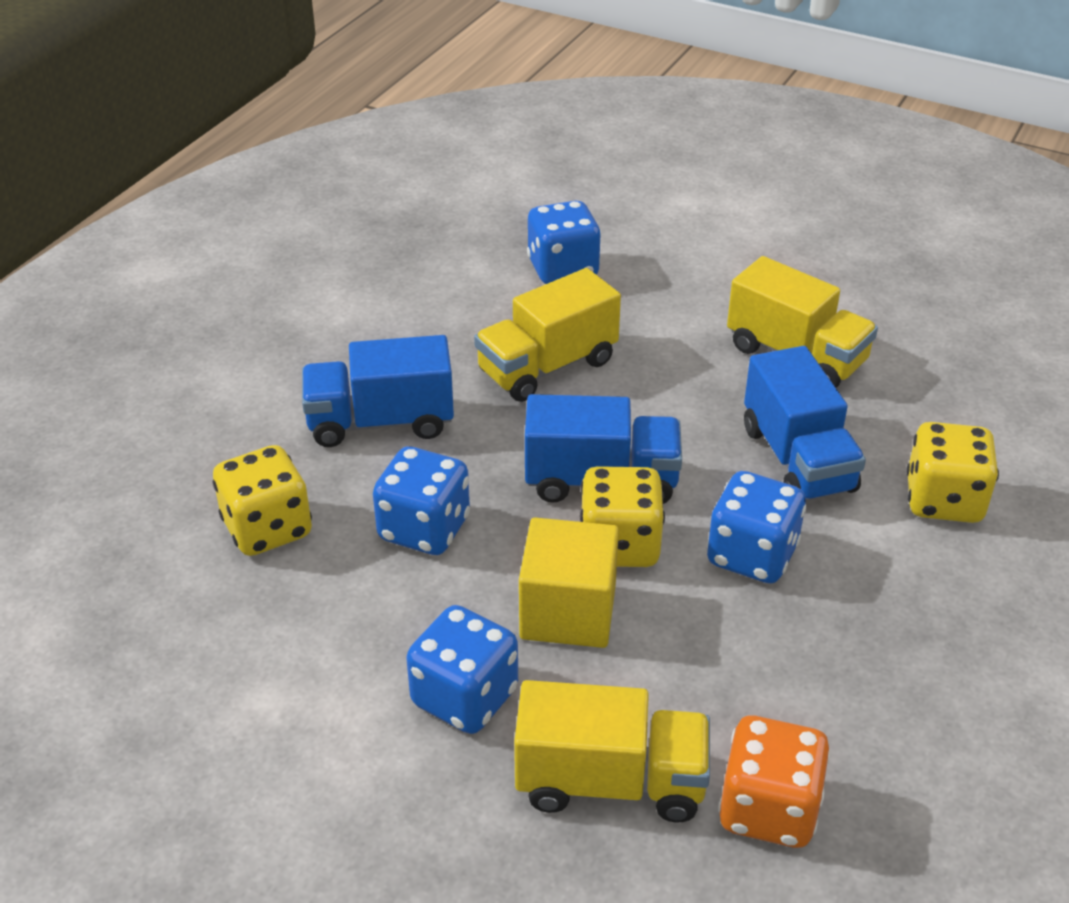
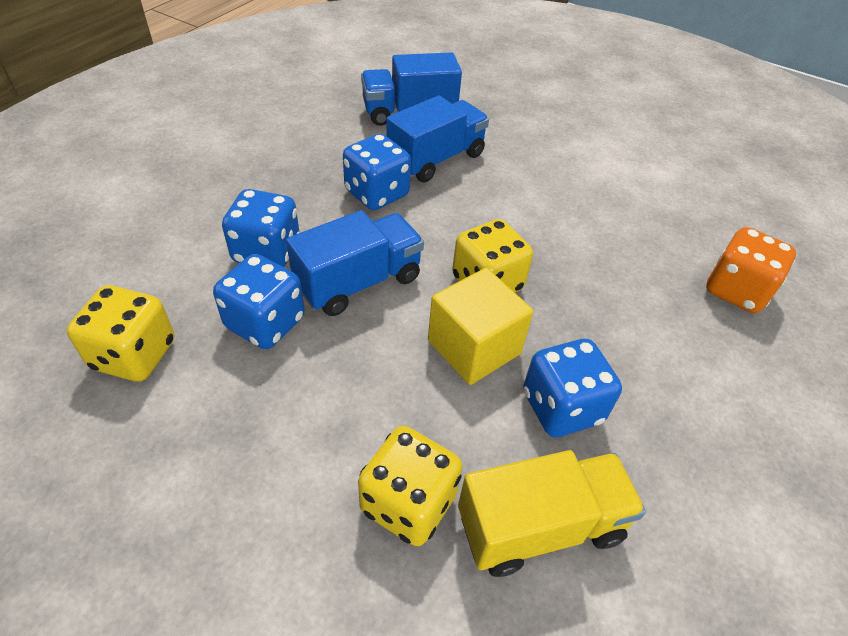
yellow truck: [474,268,621,402] [514,680,710,823] [727,256,878,388] = 3 -> [458,450,646,577] = 1

